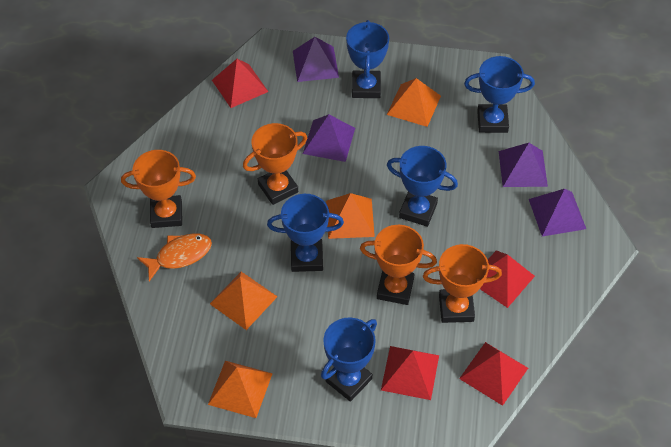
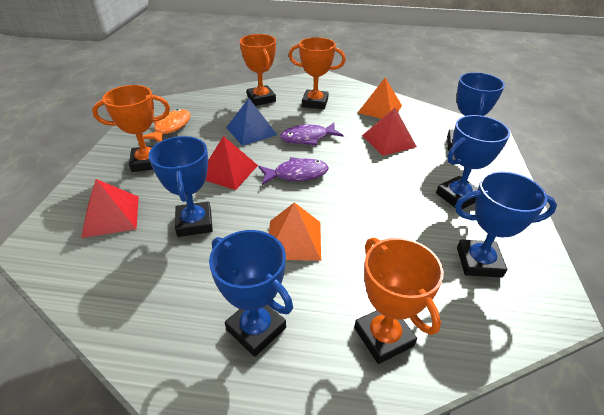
blue pyramid: none = 0 -> [226,98,277,146] = 1
orange pyramid: [208,361,273,418] [210,272,278,330] [326,193,375,239] [387,78,441,127] = 4 -> [269,202,321,261] [358,78,402,119] = 2
purple fish: none = 0 -> [258,157,329,185] [280,123,343,145] = 2
purple pyramid: [293,37,339,82] [303,114,355,162] [499,143,548,187] [529,189,586,237] = 4 -> none = 0
red pyramid: [212,59,268,108] [381,346,439,400] [459,342,528,406] [480,250,535,308] = 4 -> [81,179,139,238] [205,136,258,190] [362,108,417,156] = 3

